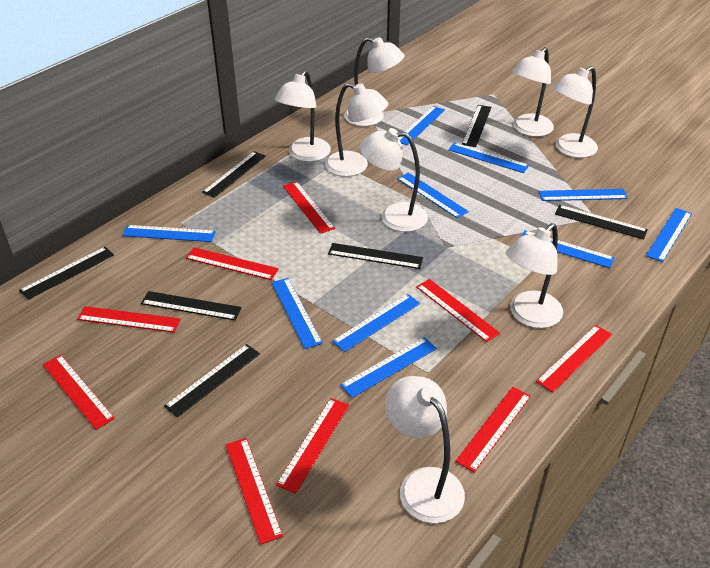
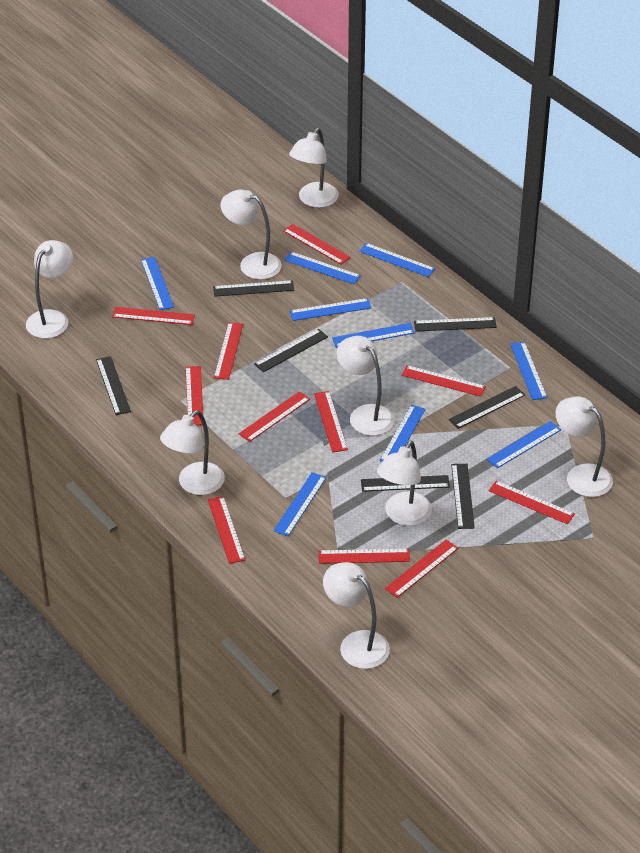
blue ruler: [122,225,216,242] [272,278,323,349] [332,294,420,352] [340,337,437,398] [397,173,469,219] [398,106,445,145] [448,142,529,173] [522,230,615,268] [539,189,628,201] [646,208,692,262] = 10 -> [141,257,174,310] [274,472,327,536] [284,252,361,284] [290,298,372,321] [332,323,415,348] [359,243,435,277] [380,405,425,462] [487,421,561,468] [510,342,547,400] = 9
red ruler: [43,355,115,430] [77,306,181,333] [186,247,279,280] [226,438,283,545] [276,398,349,494] [283,181,335,234] [416,279,500,342] [455,387,531,473] [536,325,612,393] = 9 -> [112,307,195,325] [185,366,203,425] [208,496,245,564] [214,322,243,380] [239,391,310,442] [283,224,351,265] [314,391,348,452] [319,549,410,564] [385,539,458,598] [402,365,486,397] [489,480,575,524] = 11

